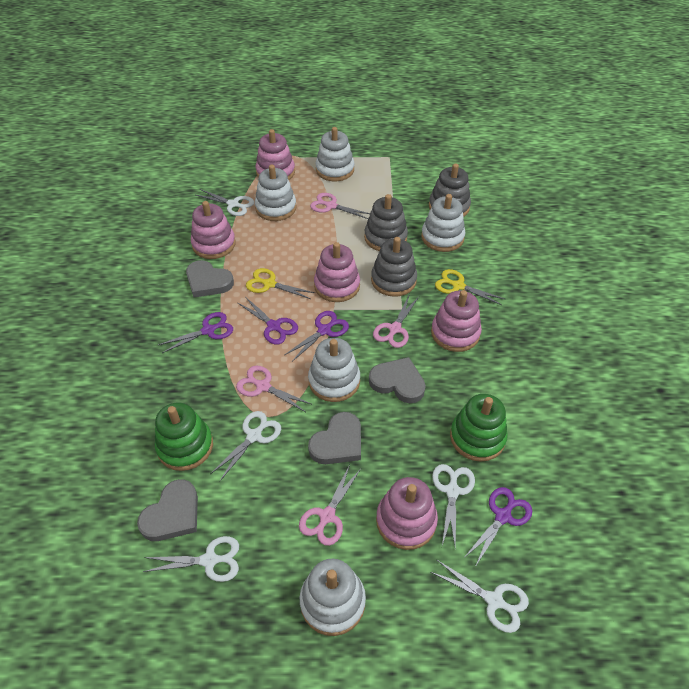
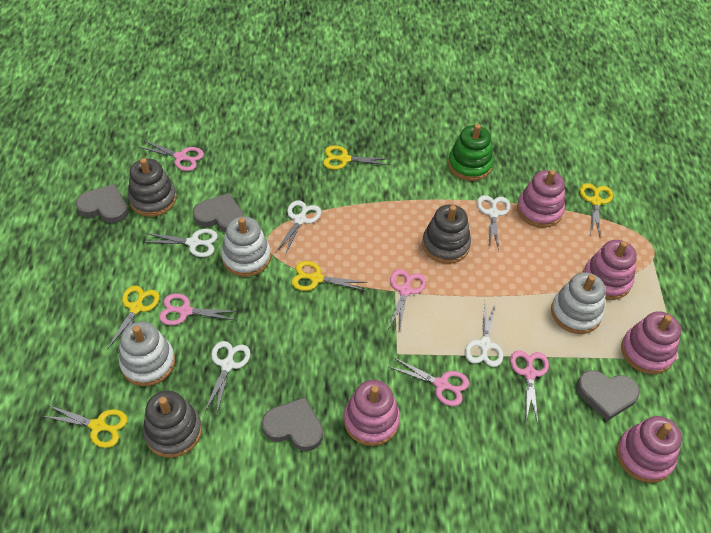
green stacking toy: [155,402,213,471] [450,394,508,462] = 2 -> [448,124,493,181] = 1
pink scissors: [236,366,311,412] [299,464,361,546] [310,193,370,219] [373,294,419,348] = 4 -> [139,140,204,171] [159,293,239,325] [388,269,426,330] [389,357,469,406] [510,350,549,423] = 5
purple scissors: [158,312,233,353] [238,298,298,345] [285,311,349,362] [464,487,532,567] = 4 -> none = 0
white stacking toy: [255,165,297,221] [300,559,366,636] [308,338,360,402] [315,127,355,181] [421,194,465,252] = 5 -> [119,322,175,386] [221,216,271,277] [551,272,605,334] = 3
yellow scissors: [246,268,315,299] [435,269,505,305] = 2 -> [42,405,128,448] [107,286,160,353] [291,261,368,291] [323,145,390,170] [580,183,613,236] = 5

